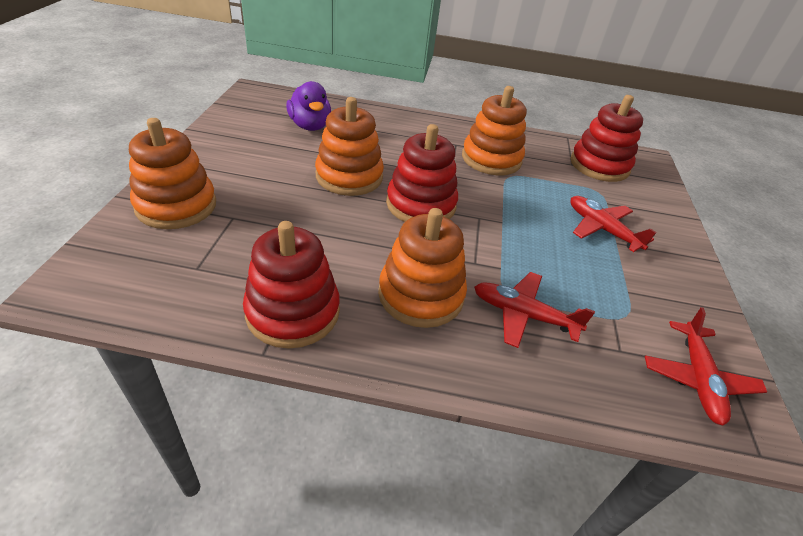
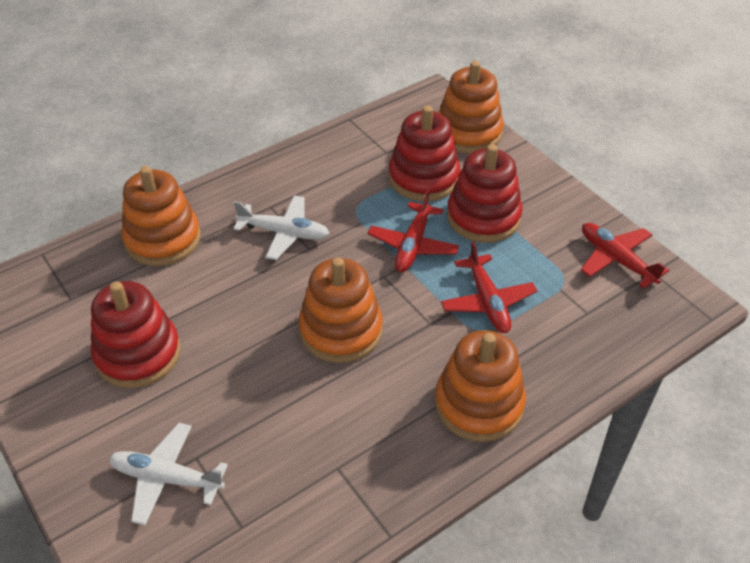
purple duck: [286,81,331,131] = 1 -> none = 0
white plane: none = 0 -> [109,423,228,525] [233,195,330,260] = 2

